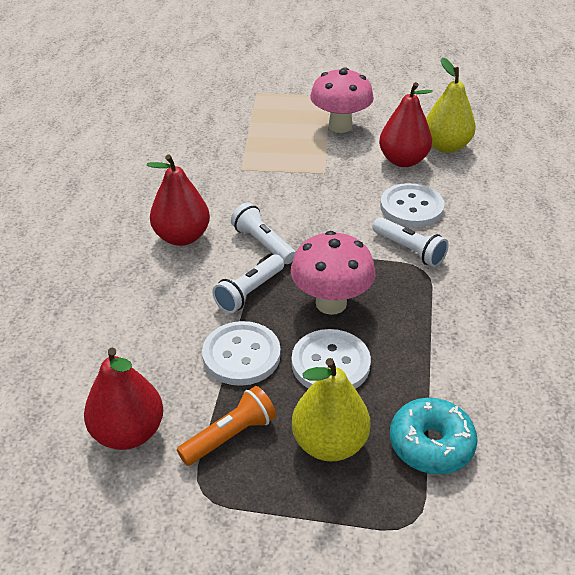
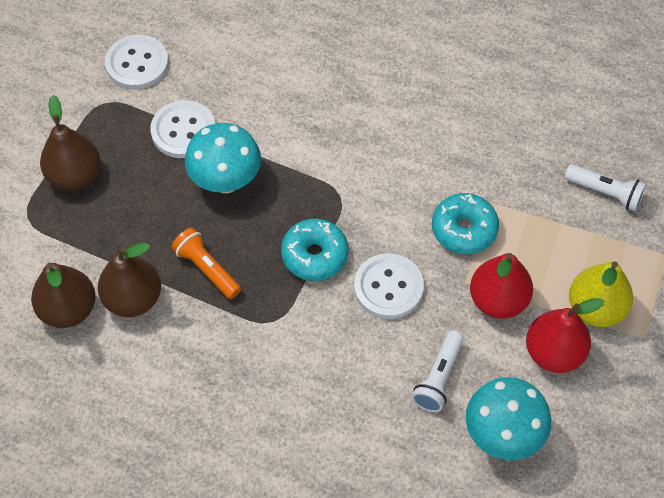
brown pear: none = 0 -> [31,263,96,328] [40,95,100,190] [98,243,161,317] = 3
pink mushroom: [291,231,375,315] [310,67,374,133] = 2 -> none = 0
red pear: [84,347,163,450] [147,154,210,246] [379,82,433,167] = 3 -> [470,253,533,319] [526,298,604,373] = 2
turquoise donut: [390,398,477,474] = 1 -> [281,219,349,281] [432,193,499,254] = 2
turquoise mushroom: none = 0 -> [185,123,261,193] [466,377,551,460] = 2
white flashlight: [212,254,284,313] [231,202,296,264] [373,217,449,267] = 3 -> [412,331,464,412] [565,164,647,212] = 2
yellow pear: [292,358,371,462] [426,57,476,153] = 2 -> [569,261,633,327] = 1

